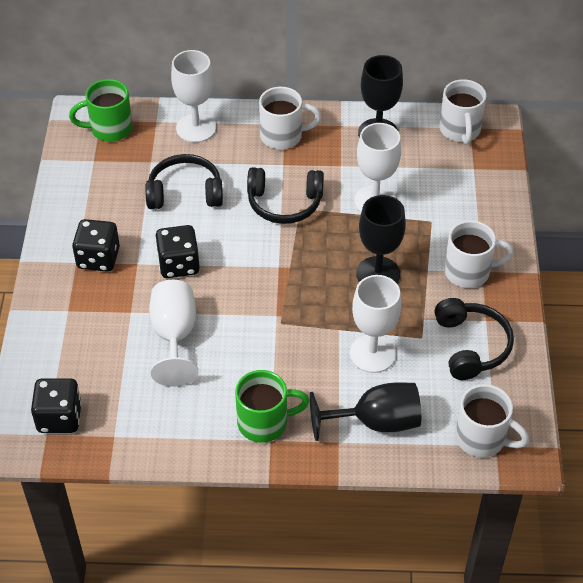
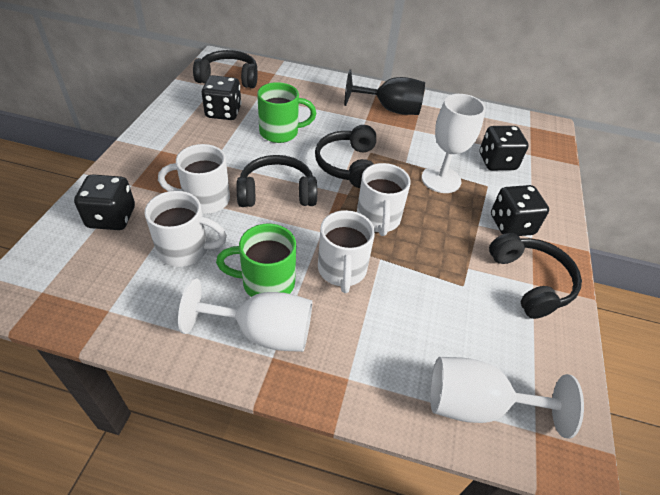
black dice: [31,378,82,433] [72,219,120,272] [155,225,200,278] = 3 -> [74,174,135,230] [201,75,242,120] [480,126,529,170] [491,185,549,236] = 4
black goblet: [310,382,421,441] [356,195,406,283] [358,55,403,138] = 3 -> [344,69,425,115] = 1
black headphones: [145,154,223,209] [247,167,324,224] [435,298,514,380] = 3 -> [193,50,258,88] [237,155,317,207] [315,125,376,188] [489,233,582,319] = 4
white goblet: [149,280,199,387] [171,50,216,143] [350,275,401,373] [354,123,401,212] = 4 -> [178,278,312,352] [422,94,486,193] [430,357,584,439] = 3

